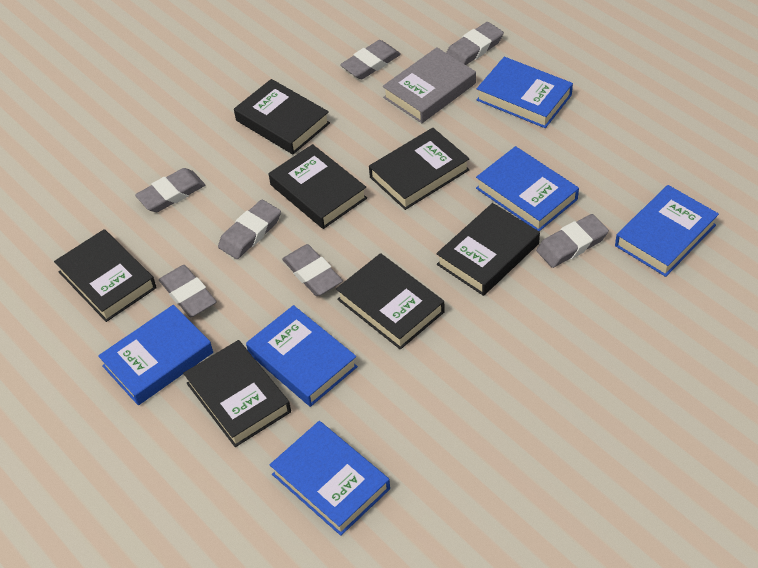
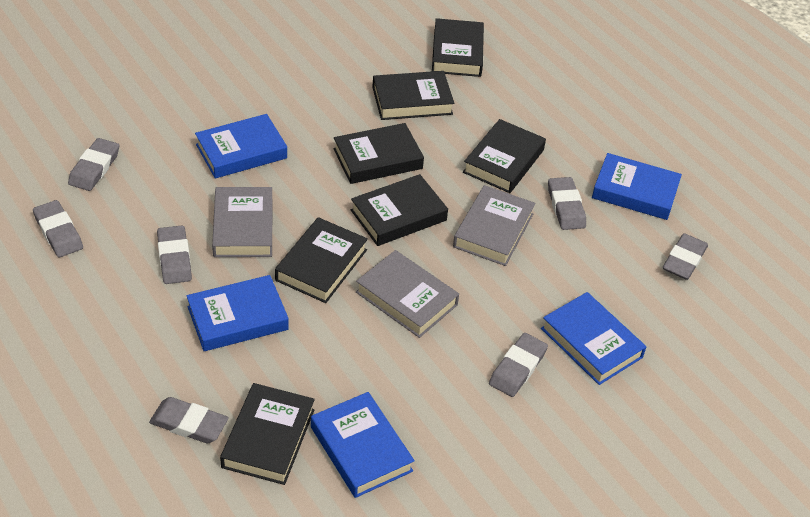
blue book: [98,305,213,405] [246,305,358,407] [270,421,390,536] [476,146,579,231] [477,57,573,128] [615,185,719,277] = 6 -> [186,275,289,351] [195,114,287,179] [311,392,415,498] [541,292,646,385] [592,153,682,220] = 5
grey book: [383,47,476,123] = 1 -> [212,187,273,257] [356,250,459,338] [453,185,535,266] = 3

